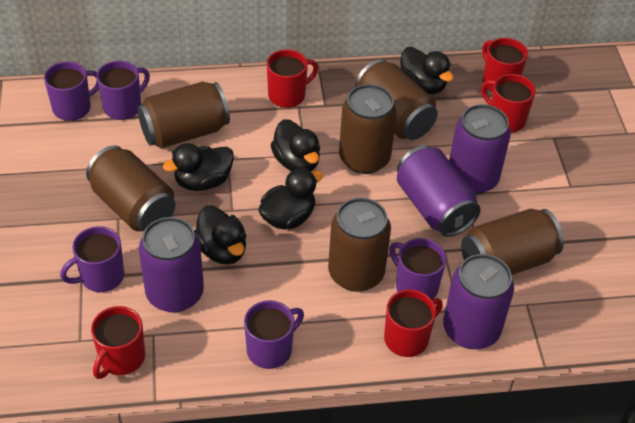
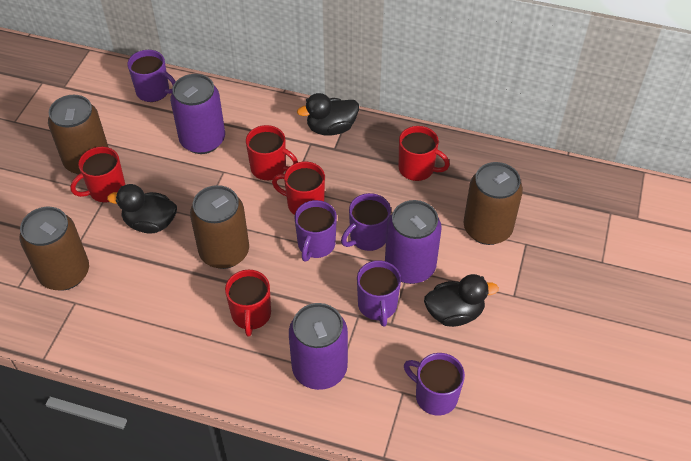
black duck: [163,143,234,191] [194,205,246,265] [258,168,323,230] [270,119,320,171] [400,47,454,95] = 5 -> [107,184,177,234] [297,93,359,136] [424,274,499,327] = 3
brown can: [86,145,176,231] [137,82,230,148] [328,198,391,292] [339,84,397,174] [355,59,438,140] [461,209,564,275] = 6 -> [20,207,89,291] [48,95,109,175] [190,185,249,269] [464,162,523,245] = 4
purple can: [139,217,204,313] [397,145,481,237] [443,254,514,349] [449,104,511,194] = 4 -> [170,74,225,154] [289,303,348,390] [385,200,442,284] = 3

